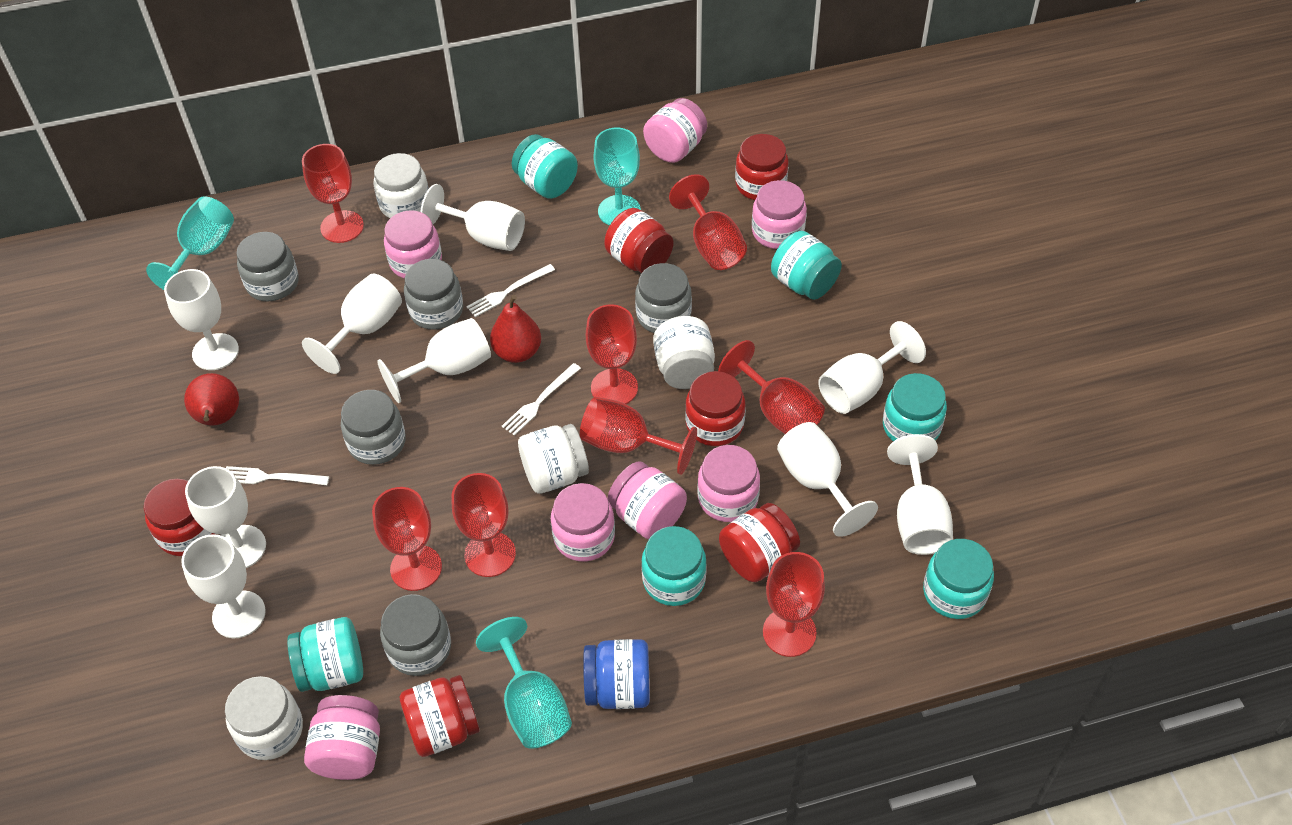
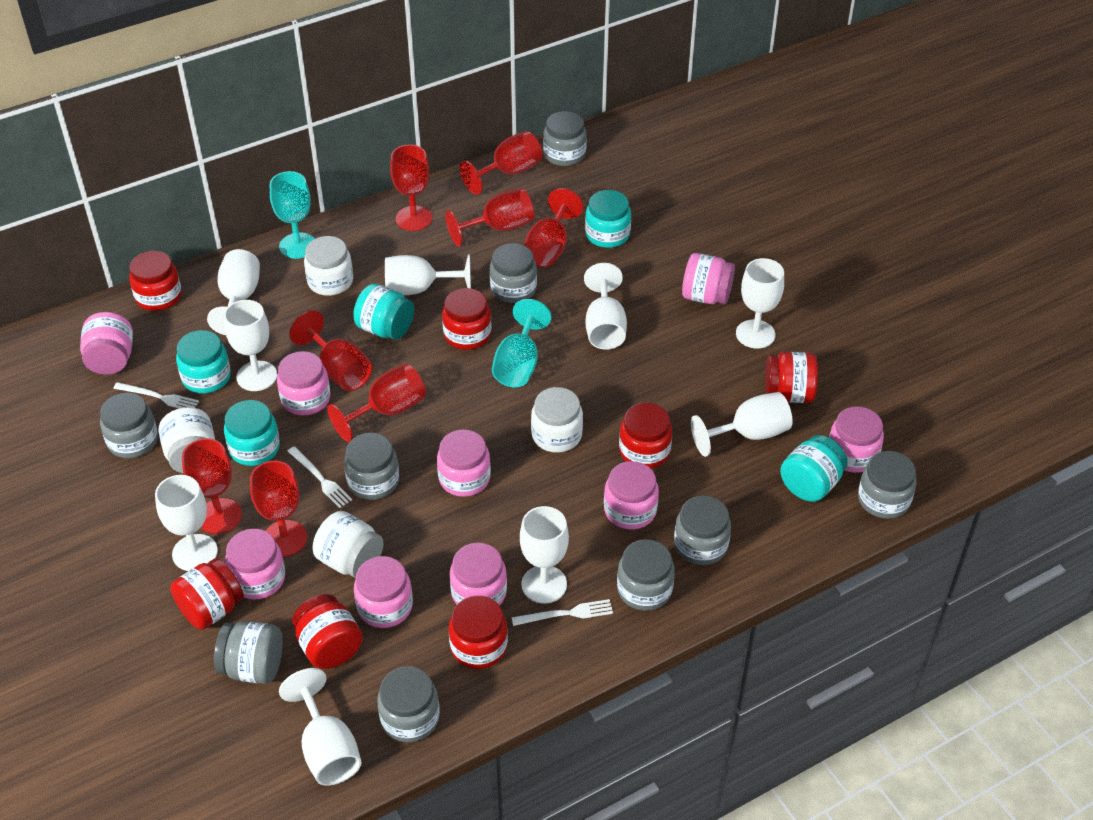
blue jar: [583,639,650,709] = 1 -> none = 0
grey jar: [236,232,299,301] [341,390,406,465] [380,594,451,676] [404,259,463,330] [635,263,692,333] = 5 -> [100,393,158,458] [214,621,283,684] [344,433,399,500] [377,666,440,742] [489,243,537,303] [543,111,587,166] [617,539,675,611] [674,496,731,565] [858,451,917,519] = 9
pink jar: [304,695,380,780] [384,210,442,279] [551,483,615,562] [608,461,687,540] [643,98,707,163] [697,445,760,522] [752,180,807,249] = 7 -> [80,312,133,375] [225,529,285,600] [277,351,330,416] [354,556,413,628] [437,429,491,497] [450,543,507,606] [604,461,659,529] [682,253,735,304] [829,406,884,473] = 9
red jar: [143,479,214,556] [400,675,480,757] [604,208,673,273] [685,371,746,446] [719,503,800,582] [735,134,789,200] = 6 -> [129,251,182,311] [170,558,244,630] [292,594,363,669] [442,288,491,350] [449,596,508,669] [619,403,672,469] [765,352,818,403] = 7
red pear: [184,373,239,426] [490,295,541,363] = 2 -> none = 0
turquoise goblet: [146,196,234,290] [476,617,572,749] [593,128,641,225] = 3 -> [270,171,315,259] [492,299,551,387] = 2
turquoise jar: [287,617,363,692] [512,134,578,199] [641,526,707,606] [771,231,842,300] [883,373,947,441] [923,539,994,619] = 6 -> [176,330,231,393] [224,400,280,466] [353,283,414,340] [585,190,631,248] [780,435,848,502] = 5

